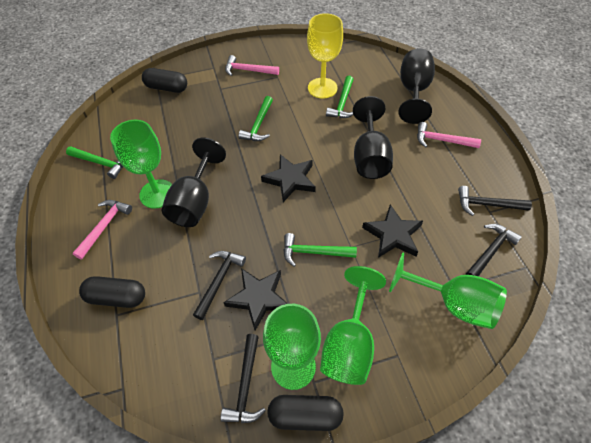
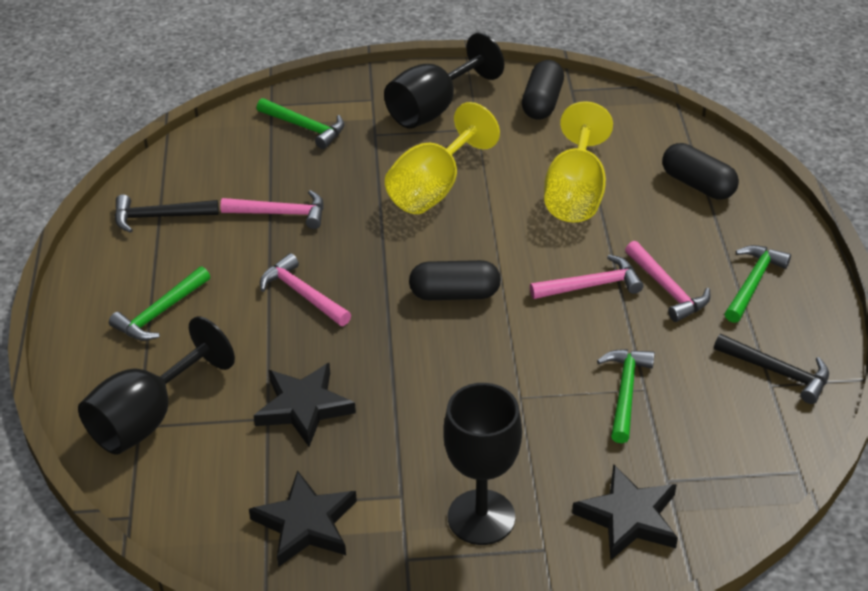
black hammer: [193,251,246,320] [220,334,266,423] [458,186,532,216] [466,224,522,277] = 4 -> [115,195,219,233] [714,334,829,404] = 2
green goblet: [110,120,172,209] [263,304,321,390] [320,266,386,385] [389,252,507,329] = 4 -> none = 0
pink hammer: [72,200,132,259] [225,55,279,76] [417,122,481,148] = 3 -> [220,190,324,229] [260,253,351,326] [530,255,643,299] [625,241,710,322] = 4
yellow goblet: [307,13,343,99] = 1 -> [385,102,500,214] [544,101,613,223] = 2

